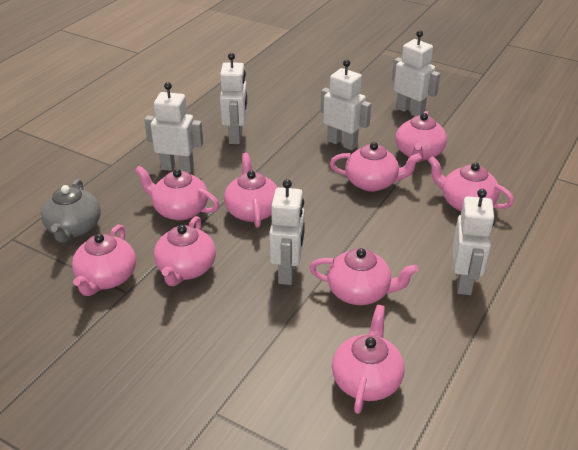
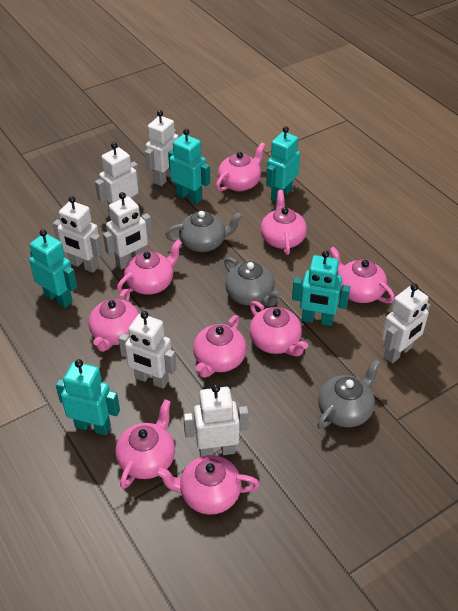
grey teapot: [41,179,101,243] = 1 -> [165,211,243,252] [224,257,281,306] [317,359,380,429] = 3
turquoise robot: none = 0 -> [29,229,77,308] [56,359,120,435] [168,129,210,204] [266,126,300,202] [292,250,350,326] = 5
white robot: [144,82,203,173] [220,53,248,144] [269,179,305,285] [321,59,371,150] [392,30,440,116] [453,189,495,295] = 6 -> [53,196,103,273] [95,142,140,214] [103,192,153,270] [118,311,177,389] [145,110,178,186] [183,384,249,457] [382,283,430,363] = 7

